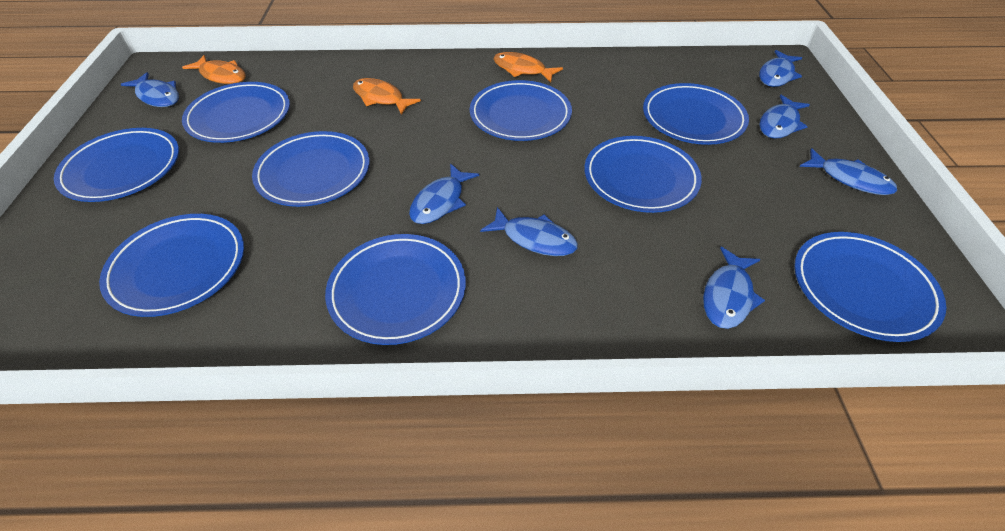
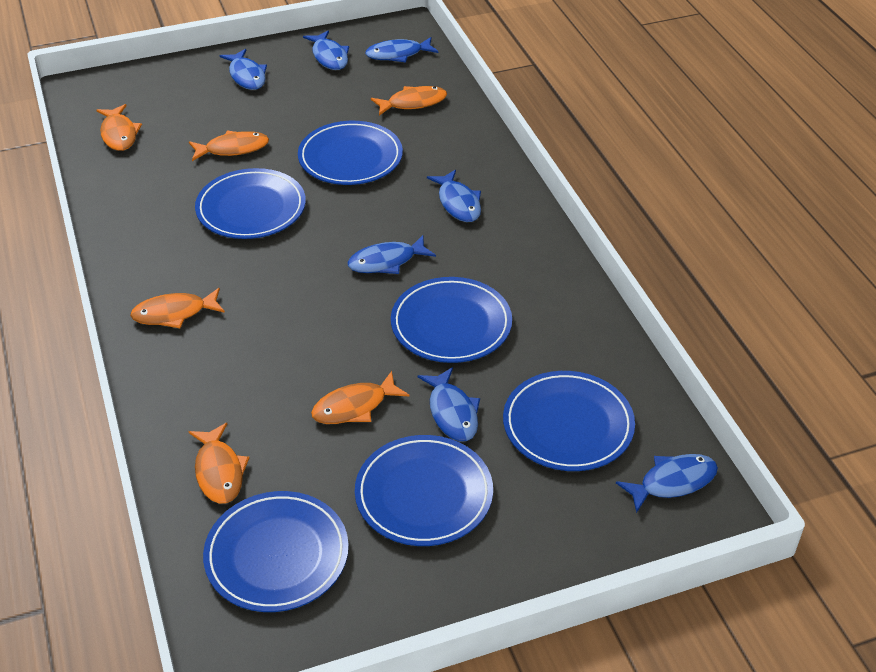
blue plate: [54,128,179,202] [99,214,244,317] [182,82,290,143] [252,131,370,207] [325,234,466,345] [470,80,572,141] [584,136,702,213] [643,83,749,145] [794,232,946,342] = 9 -> [195,168,306,239] [203,491,349,612] [298,121,403,185] [355,435,493,546] [391,277,512,363] [503,371,635,471] = 6
orange fish: [182,55,246,84] [353,78,421,115] [493,52,563,82] = 3 -> [97,104,142,151] [130,288,225,328] [188,423,249,504] [189,130,269,161] [311,371,409,424] [371,86,447,116] = 6

